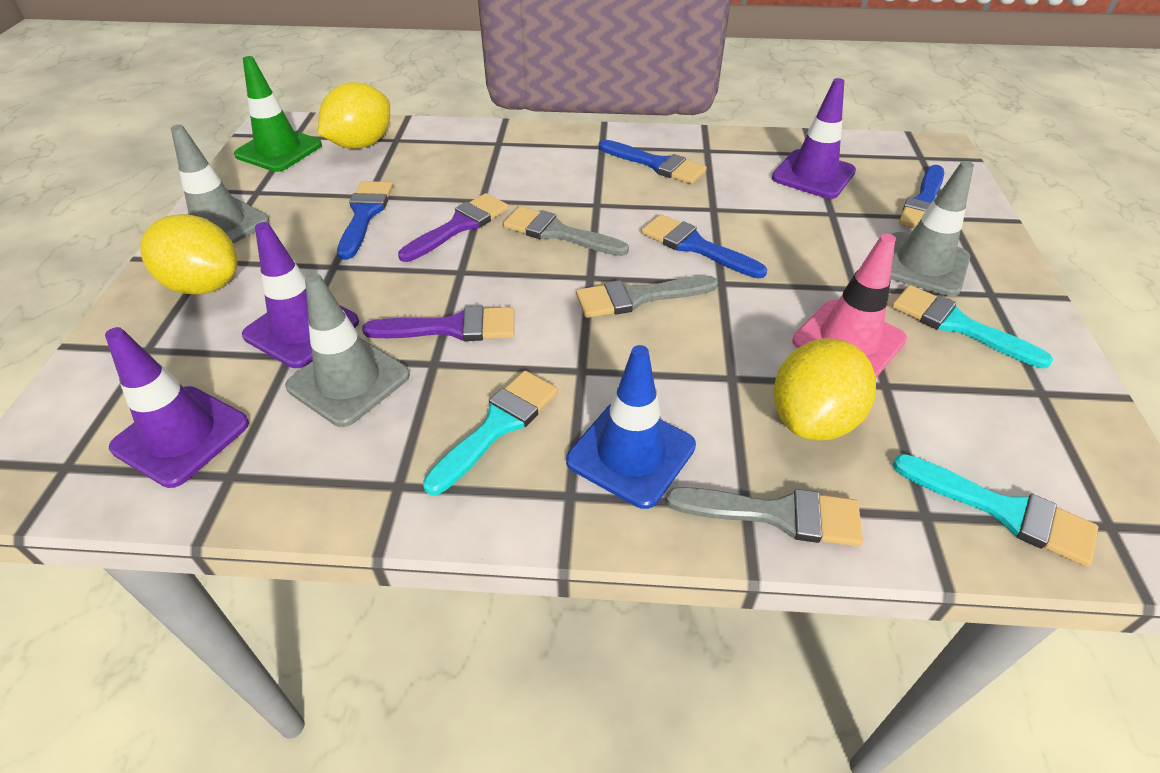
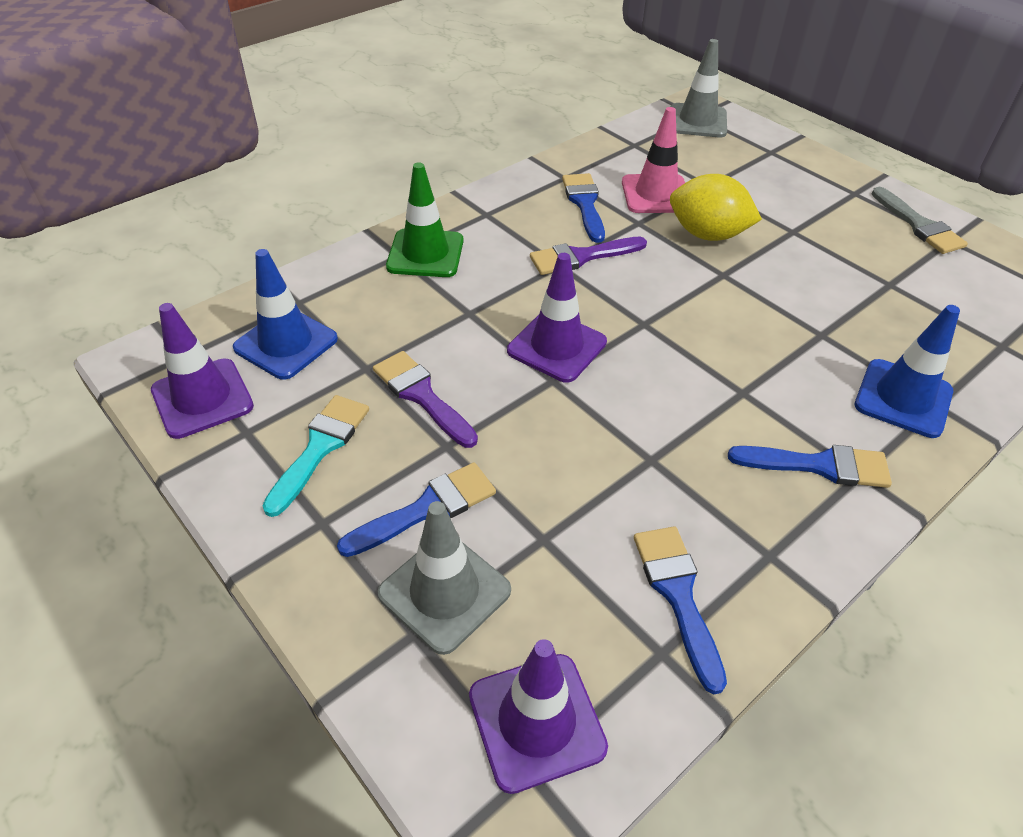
blue traffic cone: [566,345,696,509] = 1 -> [233,249,338,380] [855,305,960,438] = 2
grey brush: [503,206,629,256] [576,276,718,318] [666,487,863,547] = 3 -> [872,187,968,254] = 1
grey traffic cone: [171,125,270,244] [285,273,410,427] [890,161,974,296] = 3 -> [378,501,511,655] [671,39,727,137] = 2
turquoise brush: [423,371,558,495] [892,285,1053,369] [893,454,1098,567] = 3 -> [262,395,369,517] = 1
yellow lemon: [140,214,238,295] [318,82,390,149] [774,338,876,441] = 3 -> [670,174,762,241] = 1

